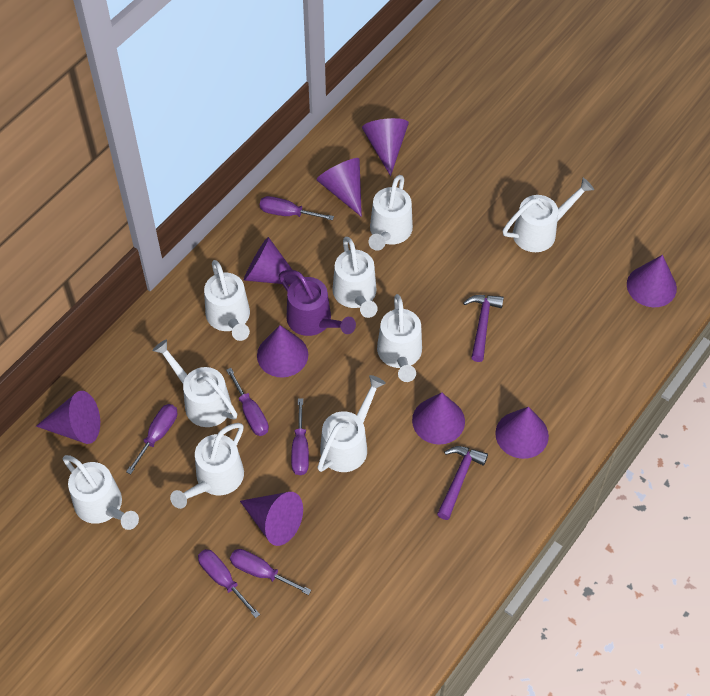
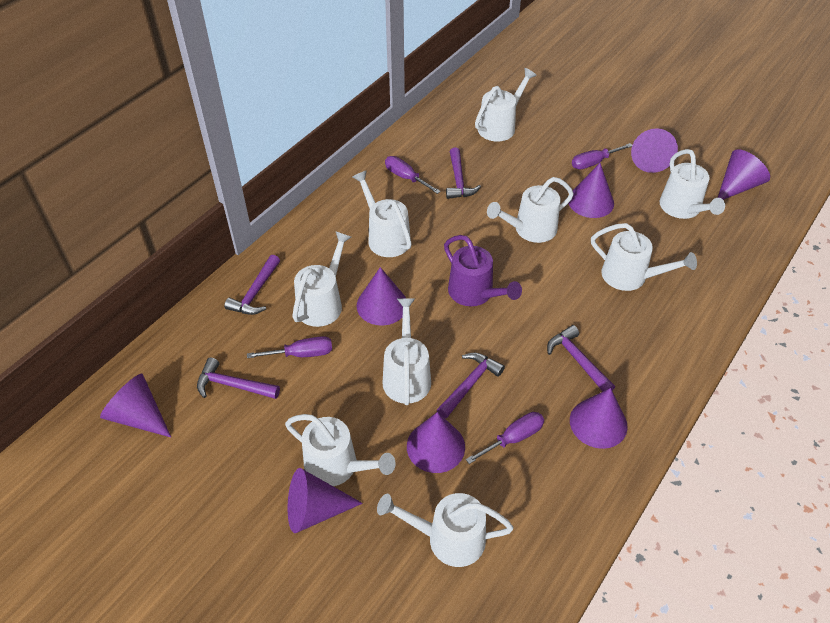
purple cone: [36,391,100,444] [240,492,303,546] [244,237,299,285] [257,325,308,377] [316,158,362,217] [362,118,409,176] [412,392,465,445] [495,407,549,459] [627,255,677,307] = 9 -> [100,374,171,437] [288,468,363,533] [356,267,406,325] [407,412,465,473] [568,163,614,218] [570,388,628,449] [631,128,678,173] [718,149,770,200] = 8
purple hammer: [437,446,488,520] [463,295,504,362] = 2 -> [197,358,280,399] [224,255,280,315] [437,353,505,419] [446,147,481,199] [547,325,615,392] = 5
purple screwdriver: [126,404,177,474] [198,549,260,618] [226,368,269,436] [230,549,311,595] [260,196,334,220] [291,398,309,475] = 6 -> [247,336,332,358] [385,156,441,194] [466,412,544,464] [572,143,632,169] = 4

